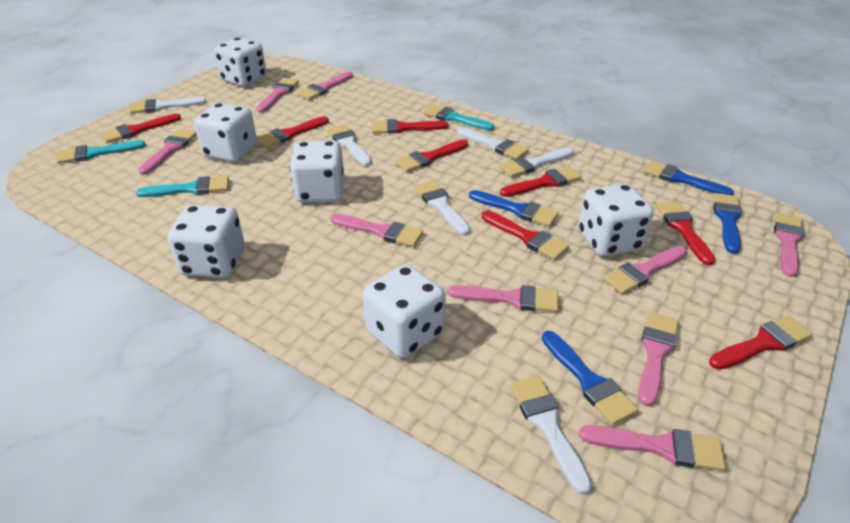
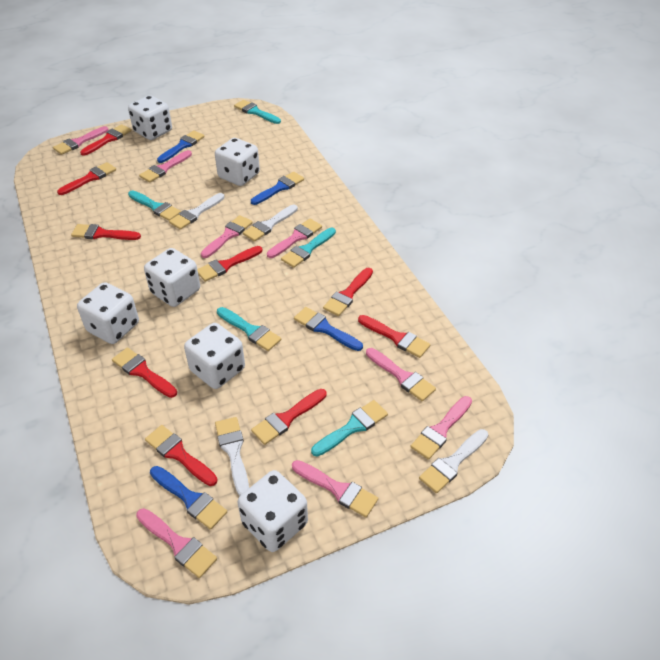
pink brush: [138,129,197,175] [257,78,299,112] [297,71,353,100] [331,214,423,247] [448,285,559,312] [579,425,726,471] [603,246,687,294] [638,312,679,407] [774,213,805,277] = 9 -> [53,126,109,155] [136,508,217,578] [139,150,192,183] [201,215,253,258] [267,219,322,258] [292,460,378,517] [366,348,436,401] [410,396,472,460] = 8
red brush: [100,114,181,143] [257,116,329,148] [372,119,448,134] [395,140,468,172] [482,211,569,260] [500,166,582,197] [656,202,715,265] [709,316,813,370] = 8 -> [57,162,116,195] [71,224,141,240] [80,124,132,156] [112,347,177,398] [145,425,218,486] [197,246,262,282] [251,389,327,445] [323,268,373,316] [358,315,430,358] = 9
turquoise brush: [56,140,146,164] [136,176,229,197] [423,104,495,131] = 3 -> [128,190,181,221] [217,307,281,351] [234,100,281,124] [281,228,336,268] [311,400,388,457] = 5
white brush: [129,97,206,114] [327,124,372,166] [415,180,470,236] [457,127,529,159] [499,148,574,177] [510,376,592,495] = 6 -> [169,193,225,230] [215,417,249,496] [243,205,298,242] [419,429,488,493] = 4

